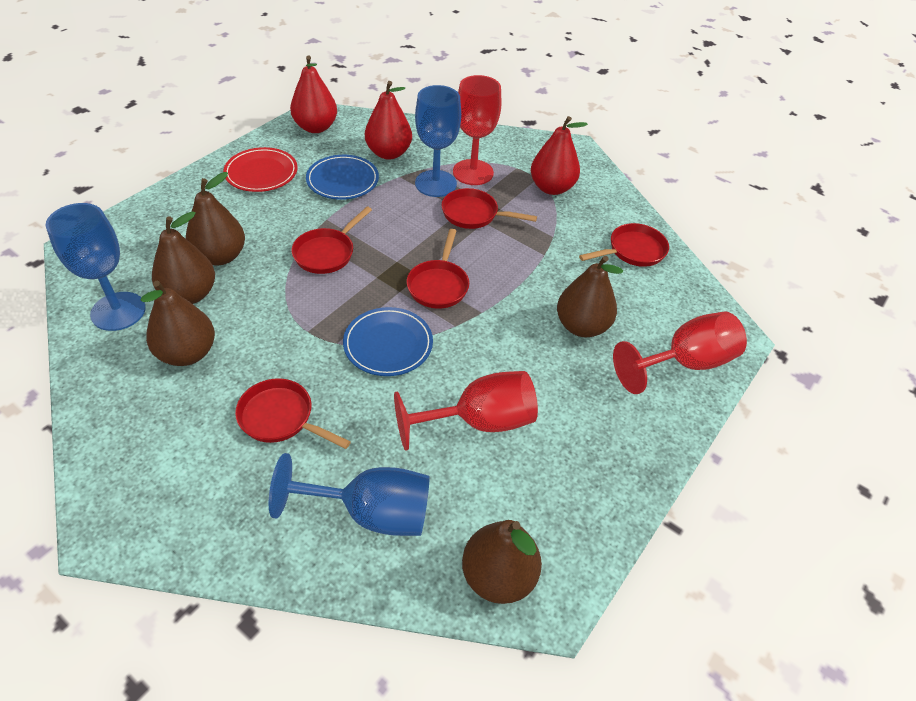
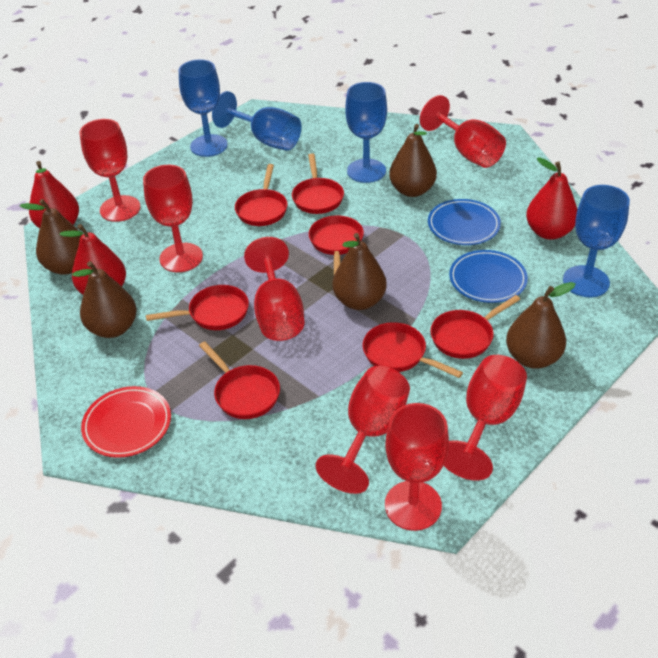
blue goblet: [45,203,146,331] [269,453,430,536] [415,85,461,197] = 3 -> [179,59,228,157] [212,91,301,151] [345,82,387,183] [563,185,630,297] = 4
red goblet: [394,371,538,451] [453,75,501,185] [613,311,747,394] = 3 -> [80,119,140,222] [143,165,203,272] [244,237,304,341] [315,366,410,494] [385,403,449,531] [420,95,506,168] [444,355,527,481] = 7
red pan: [235,378,351,449] [291,206,372,274] [407,229,469,309] [442,188,537,229] [579,223,669,267] = 5 -> [146,285,249,330] [199,341,280,419] [235,164,288,226] [292,153,344,214] [309,215,364,275] [363,322,463,378] [430,295,520,359] = 7

